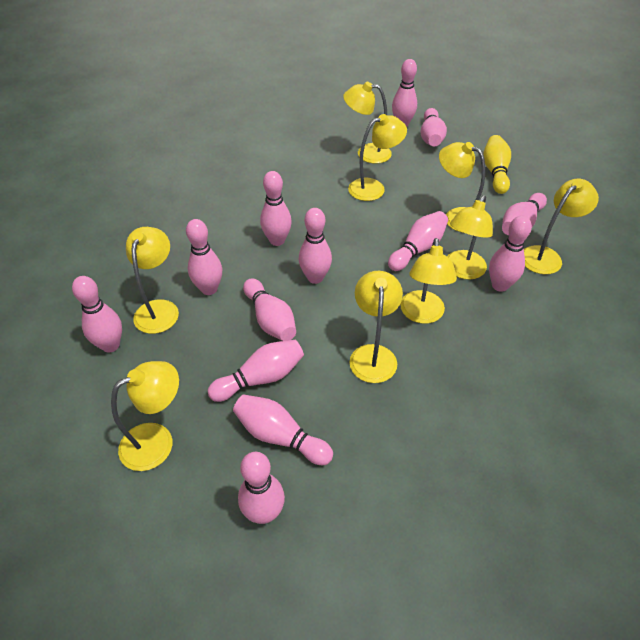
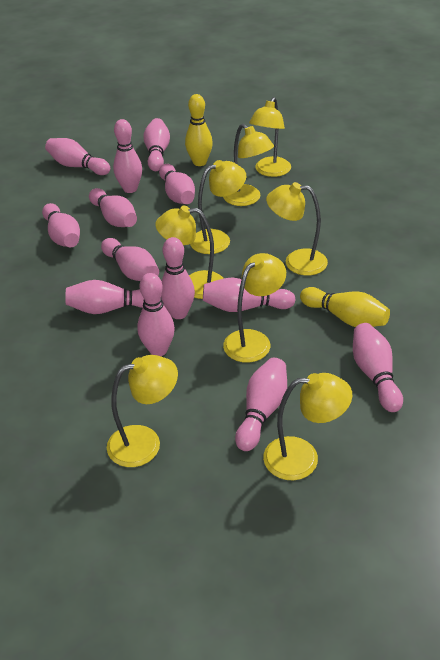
yellow bowling pin: [483,135,511,194] = 1 -> [185,94,213,166] [300,287,390,327] = 2
yellow lamp: [111,361,179,471] [126,227,179,334] [343,82,392,164] [348,114,407,201] [349,271,403,383] [400,238,457,324] [439,142,485,232] [447,195,493,280] [524,179,599,274] = 9 -> [107,355,178,467] [155,206,224,299] [190,160,246,254] [223,124,274,206] [223,253,286,363] [249,97,291,177] [263,373,352,480] [266,182,328,275] = 8

